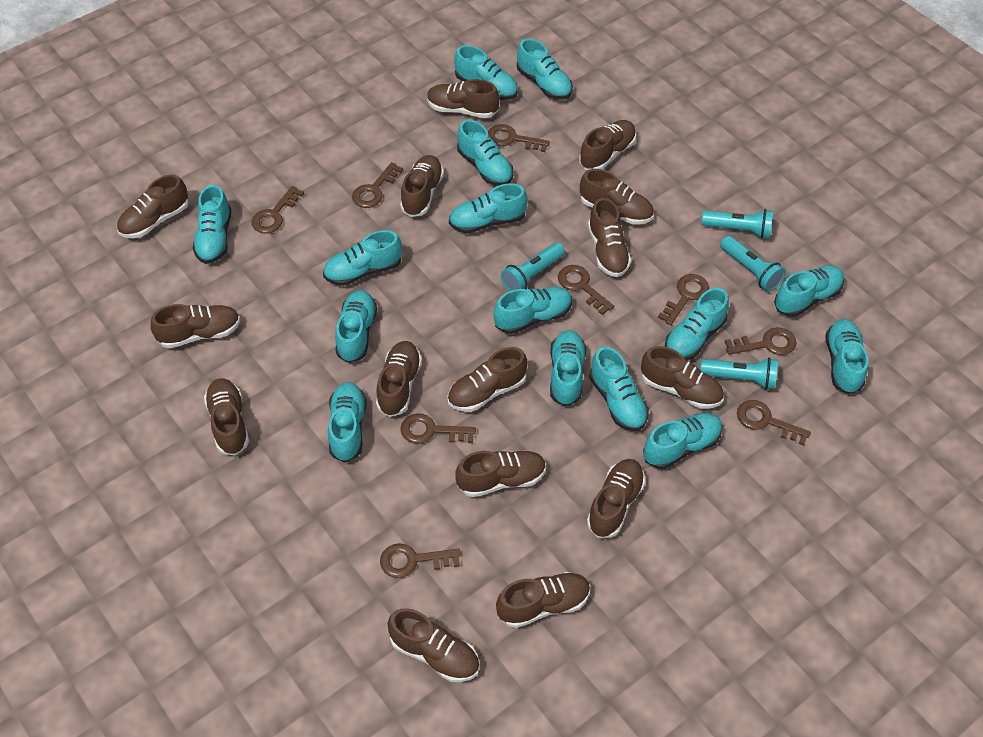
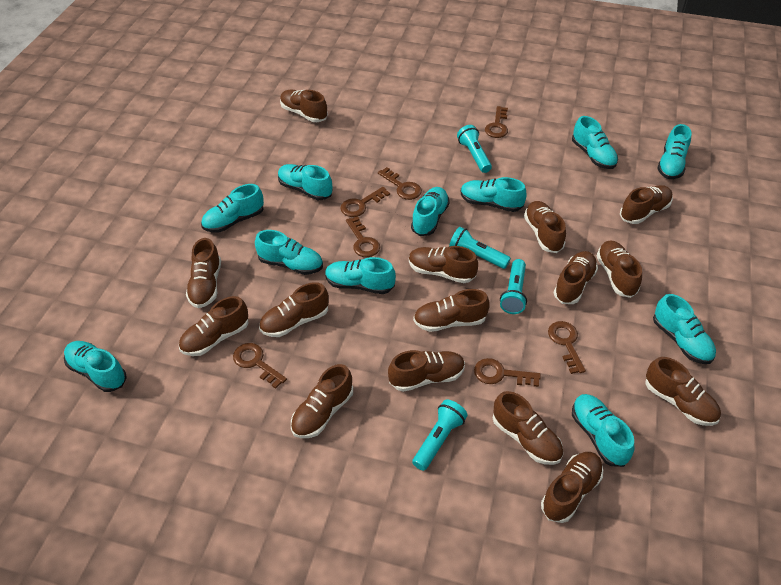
brown key: [251,186,304,234] [352,162,403,208] [380,543,461,578] [401,413,476,444] [488,124,550,152] [558,265,614,315] [658,274,709,325] [725,327,796,355] [737,400,811,446] = 9 -> [233,343,287,389] [340,187,390,217] [346,216,380,257] [378,167,422,200] [474,358,541,387] [485,106,508,138] [548,321,586,374] = 7
turquoise shoe: [193,185,231,264] [323,230,402,286] [328,382,367,462] [335,290,377,363] [449,183,528,233] [454,45,518,100] [457,120,513,186] [493,287,572,334] [517,39,573,100] [550,330,586,406] [589,347,649,431] [643,413,723,469] [665,288,729,360] [774,265,844,317] [825,319,868,394] = 15 -> [64,341,127,392] [201,184,264,233] [255,230,323,275] [278,164,332,200] [325,257,396,294] [411,187,450,236] [461,177,527,212] [572,116,618,169] [572,394,634,467] [653,294,716,364] [657,124,691,179] = 11

